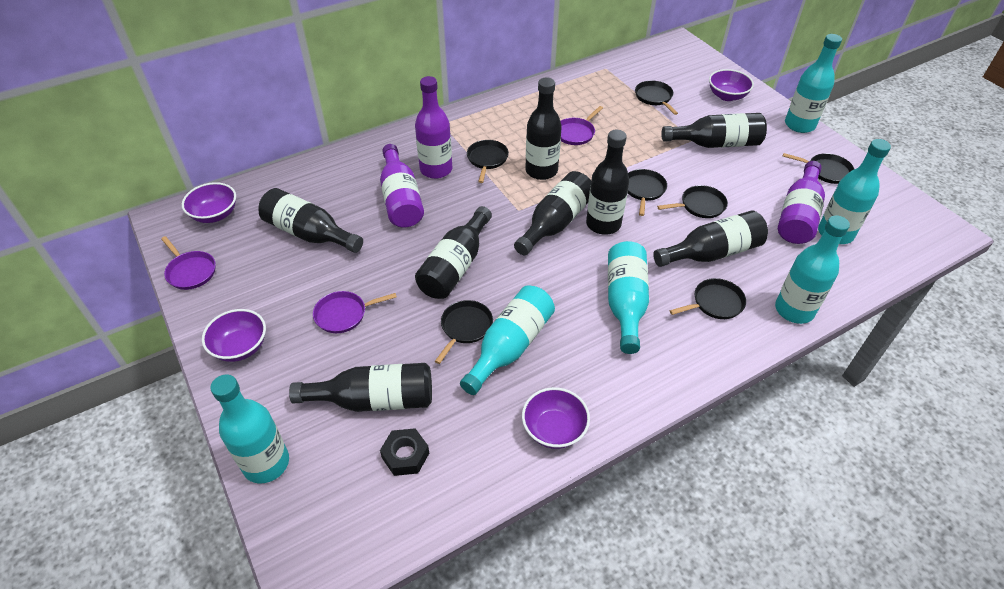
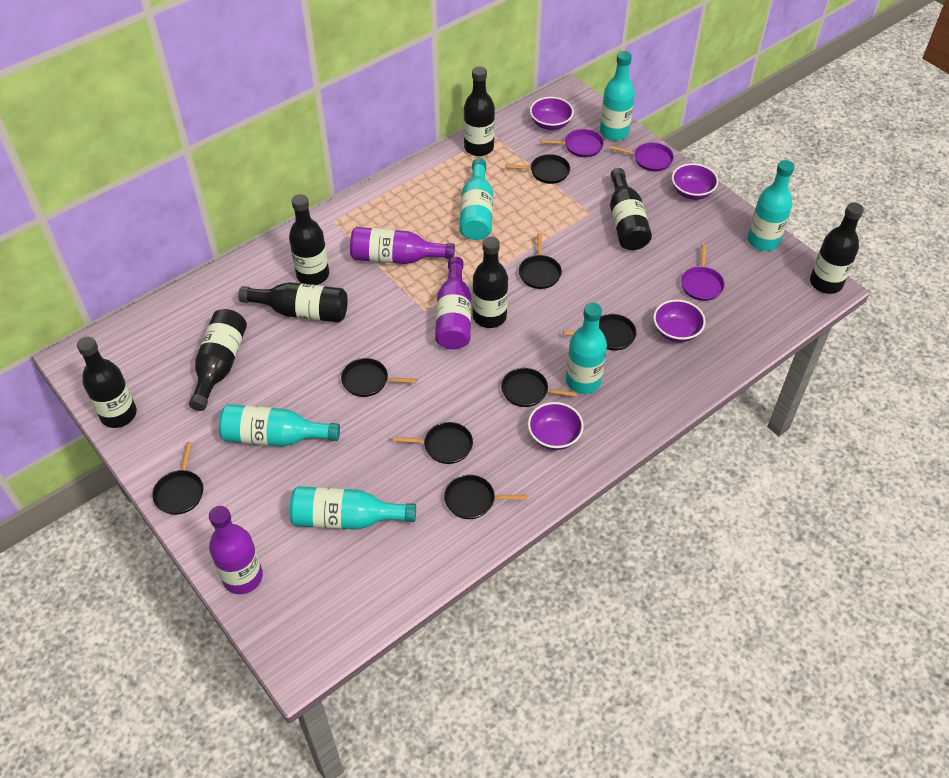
black nut: [380,428,429,476] = 1 -> none = 0
black pan: [435,300,493,364] [467,140,509,183] [628,169,667,216] [635,80,678,115] [657,185,728,218] [670,278,746,319] [783,153,854,184] = 7 -> [152,442,203,515] [341,358,417,397] [393,422,473,464] [444,475,527,519] [501,368,578,407] [505,154,570,184] [519,233,562,289] [563,314,637,350] = 8

